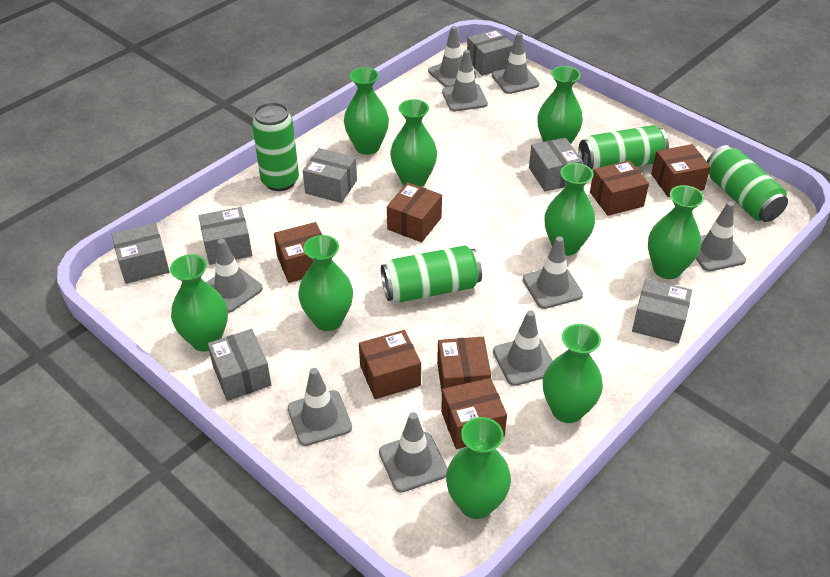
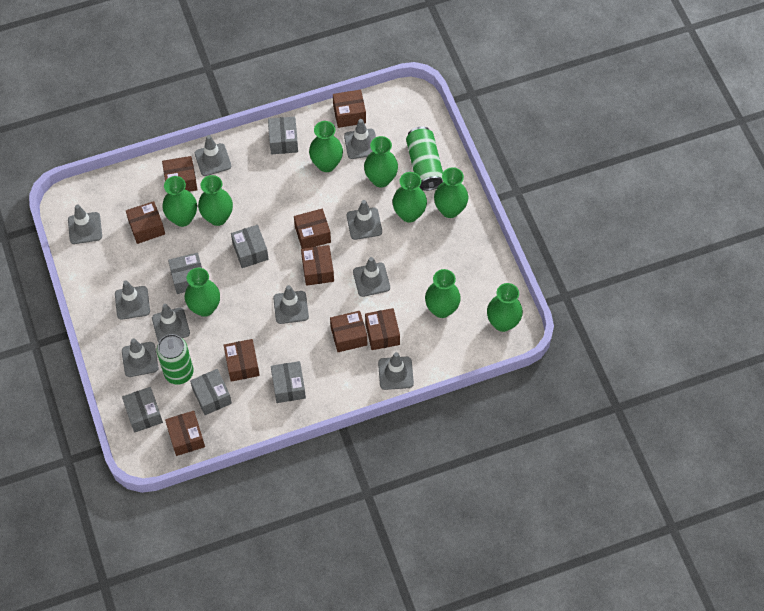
brown box: [274,222,322,283] [359,330,421,399] [387,182,442,242] [437,337,491,392] [441,378,507,449] [590,160,649,216] [651,144,711,197] = 7 -> [126,201,165,244] [162,156,198,192] [165,411,205,456] [224,339,260,382] [294,209,331,249] [301,245,334,286] [330,311,367,352] [333,89,366,128] [365,308,400,350] = 9
green can: [252,102,299,191] [381,245,482,302] [578,125,669,171] [707,145,788,222] = 4 -> [157,334,193,385] [406,126,443,191] = 2
grey box: [112,223,170,284] [198,207,252,265] [208,329,271,401] [303,148,357,203] [467,29,513,76] [529,137,583,192] [632,279,692,343] = 7 -> [122,387,163,432] [168,253,202,294] [190,369,232,415] [231,225,269,268] [268,117,298,154] [271,361,306,403] = 6
grey traffic cone: [206,239,263,313] [288,368,352,446] [379,412,448,493] [428,26,477,87] [442,50,488,111] [492,32,539,94] [493,310,553,386] [523,237,583,309] [696,201,746,271] = 9 -> [68,204,102,244] [115,281,150,320] [122,338,158,377] [152,304,190,342] [195,135,231,176] [273,285,309,324] [344,119,376,159] [347,200,382,240] [353,257,390,297] [378,352,414,390] = 10

